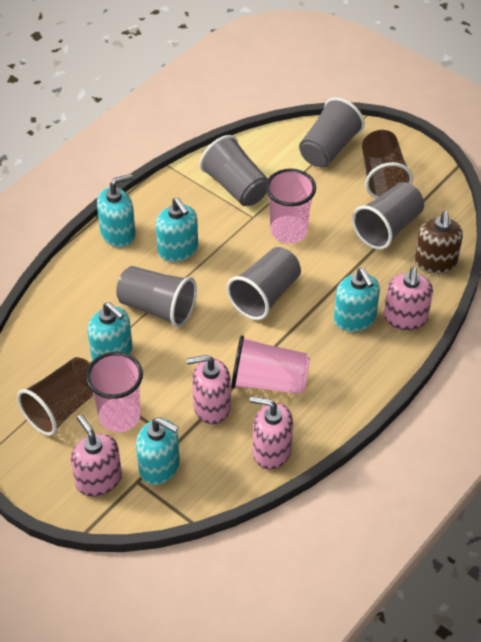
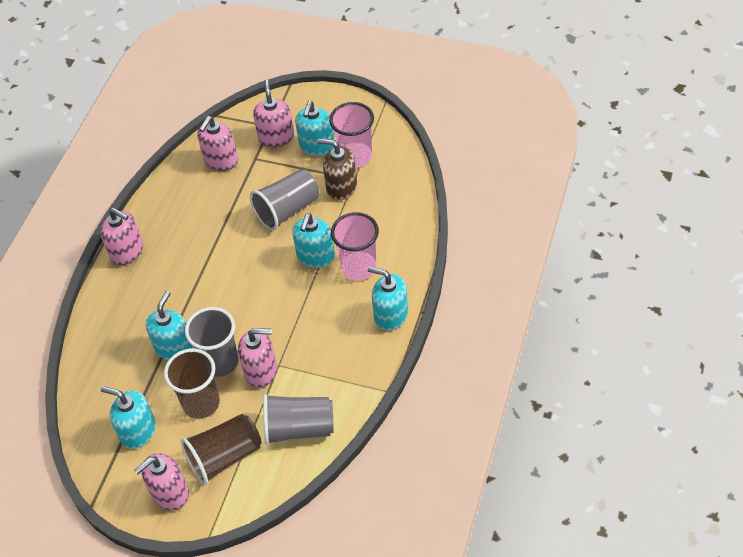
grey cup: [116,266,197,327] [199,135,268,206] [227,247,301,320] [299,97,365,167] [352,182,424,250] = 5 -> [185,307,239,377] [250,169,319,230] [263,394,334,445] = 3
pink cup: [86,352,143,432] [231,335,310,394] [265,169,316,243] = 3 -> [329,102,374,168] [331,212,379,281] = 2
pink soap dispenser: [71,415,122,497] [187,355,231,424] [249,396,293,470] [384,267,433,330] = 4 -> [100,208,143,265] [134,453,189,511] [197,116,238,171] [238,328,277,388] [253,79,294,147] = 5

